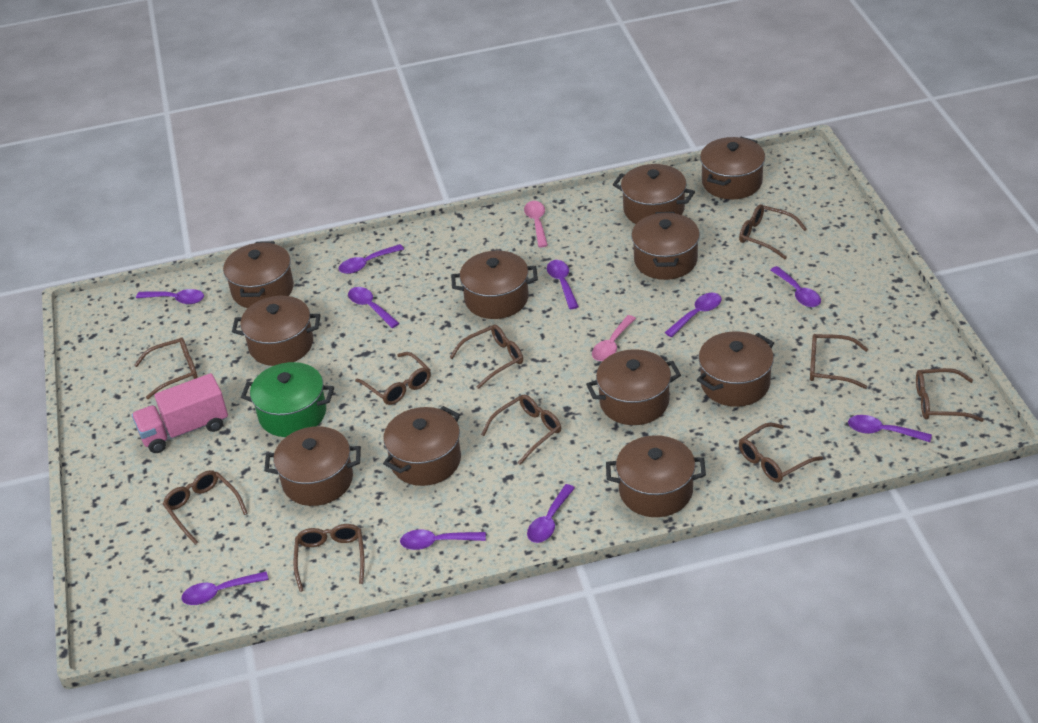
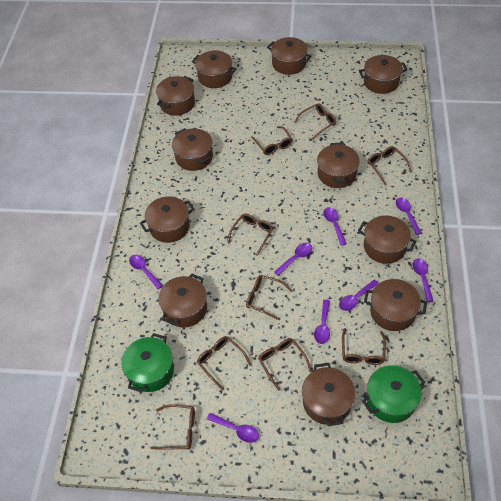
brown glasses: [134,337,198,399] [163,470,248,545] [294,524,364,592] [355,352,431,405] [449,325,523,389] [481,395,561,465] [739,204,807,259] [739,423,823,482] [810,334,868,389] [916,368,984,422] = 10 -> [150,404,195,450] [197,336,251,390] [227,213,273,256] [246,275,293,321] [251,126,293,155] [258,338,312,391] [294,103,336,140] [342,329,386,365] [367,146,412,185] = 9
green pot: [241,362,334,437] = 1 -> [121,333,174,393] [362,365,425,423] = 2
pink spoon: [524,201,548,248] [592,315,636,361] = 2 -> none = 0
pink truck: [132,373,228,453] = 1 -> none = 0
purple spoon: [136,289,204,304] [182,572,269,605] [339,244,404,274] [348,287,399,328] [400,530,486,550] [527,484,575,543] [547,260,579,309] [665,293,722,337] [770,266,821,307] [848,415,932,442] = 10 -> [129,255,163,289] [207,413,259,443] [274,243,312,276] [314,299,330,344] [324,207,347,246] [339,280,379,311] [396,197,422,235] [412,258,433,302] = 8

